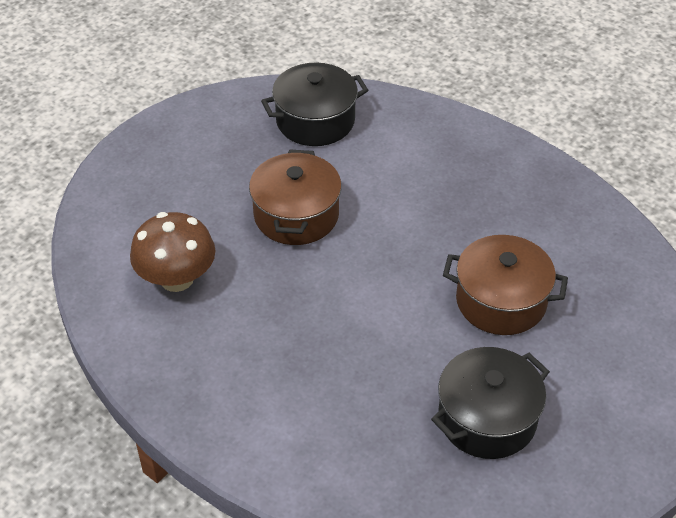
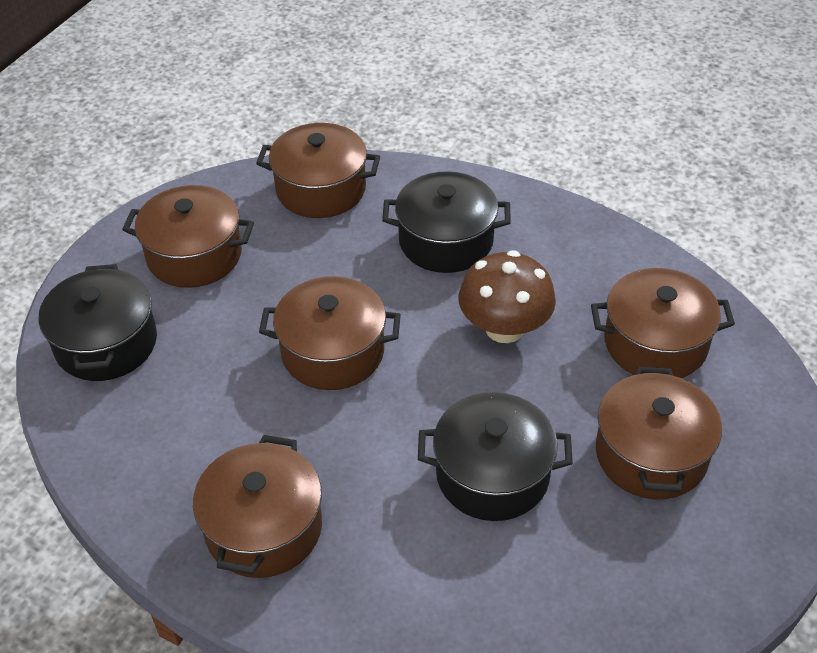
black pot: [261,62,368,146] [431,347,550,459] = 2 -> [39,264,157,381] [382,171,511,273] [418,392,573,521] = 3
brown pot: [249,149,342,245] [443,235,568,335] = 2 -> [122,185,254,288] [193,435,322,578] [256,123,380,218] [259,276,401,390] [591,268,735,378] [596,367,722,499] = 6

